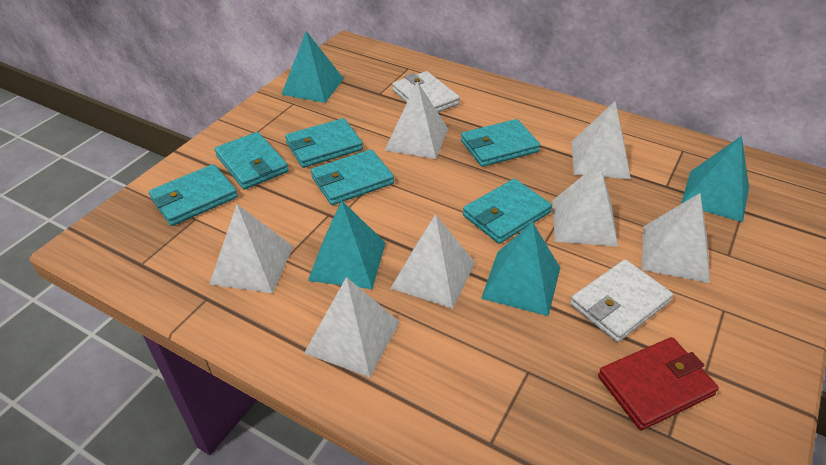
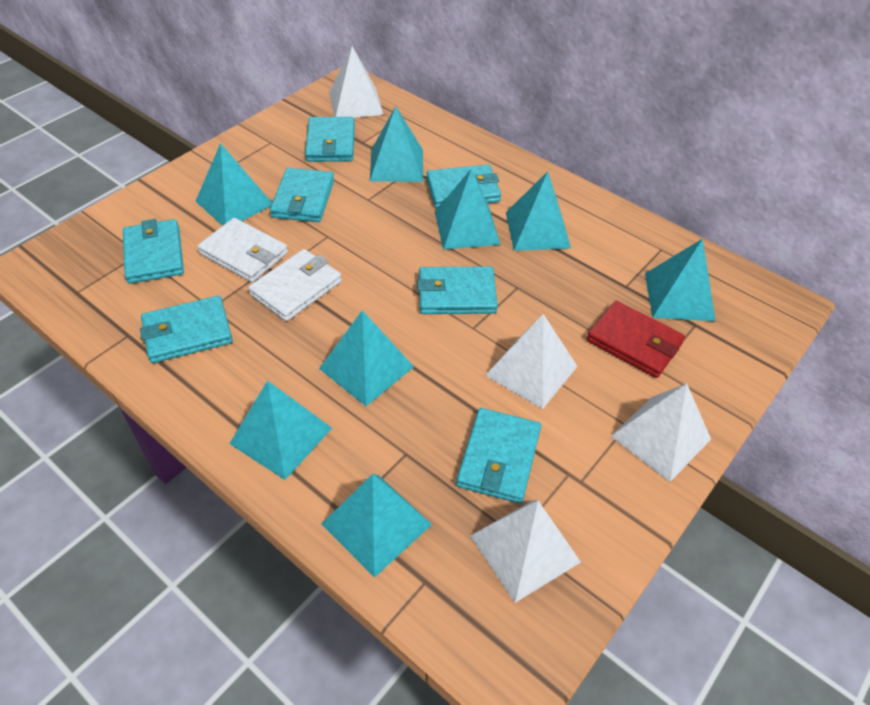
turquoise pyramid: [281,31,344,103] [308,200,386,289] [481,222,560,316] [681,136,749,222] = 4 -> [195,143,272,226] [229,380,332,480] [319,310,414,406] [322,474,432,578] [370,106,423,182] [435,169,501,250] [506,171,571,251] [645,239,716,321] = 8
turquoise wallet: [149,164,238,226] [214,132,289,189] [285,118,363,168] [311,149,394,205] [461,119,540,167] [463,179,552,244] = 6 -> [123,219,184,284] [140,296,233,363] [270,168,334,222] [305,117,355,162] [417,266,498,314] [426,165,501,209] [456,408,541,504] = 7
white pyramid: [209,204,293,294] [304,277,400,377] [385,81,448,159] [390,214,475,309] [552,162,618,247] [571,101,631,179] [642,193,710,283] = 7 -> [329,46,384,118] [470,500,581,603] [485,314,578,410] [611,383,711,482] = 4

